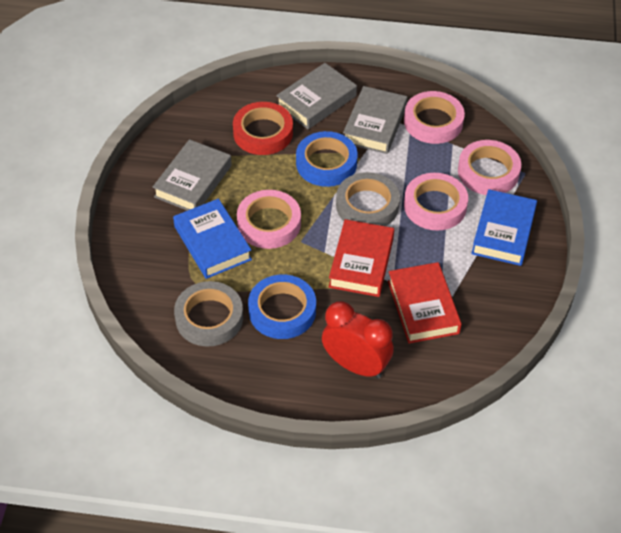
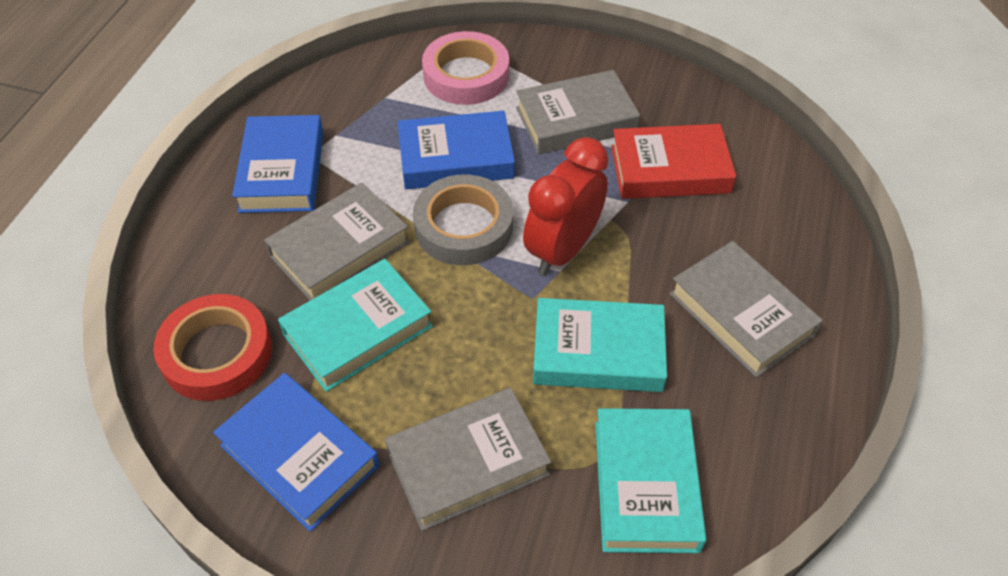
blue book: [173,199,252,279] [471,189,537,266] = 2 -> [213,373,380,532] [232,115,323,213] [398,111,515,189] = 3
blue tape: [248,274,316,339] [296,131,358,187] = 2 -> none = 0
grey book: [153,139,232,211] [276,63,357,129] [343,86,407,154] = 3 -> [264,183,410,300] [385,388,551,531] [516,70,640,154] [669,241,823,378] = 4
grey tape: [174,281,243,347] [336,172,400,226] = 2 -> [413,175,513,265] = 1
pink tape: [237,190,301,249] [404,91,465,144] [404,173,468,231] [458,140,521,195] = 4 -> [422,31,509,105] = 1
red book: [329,219,394,297] [388,262,462,343] = 2 -> [611,124,736,199] = 1
turquoise book: none = 0 -> [278,259,433,392] [533,298,667,392] [595,408,707,553] = 3

